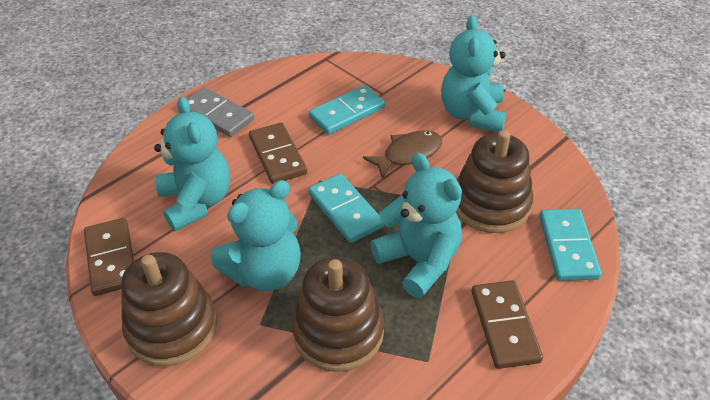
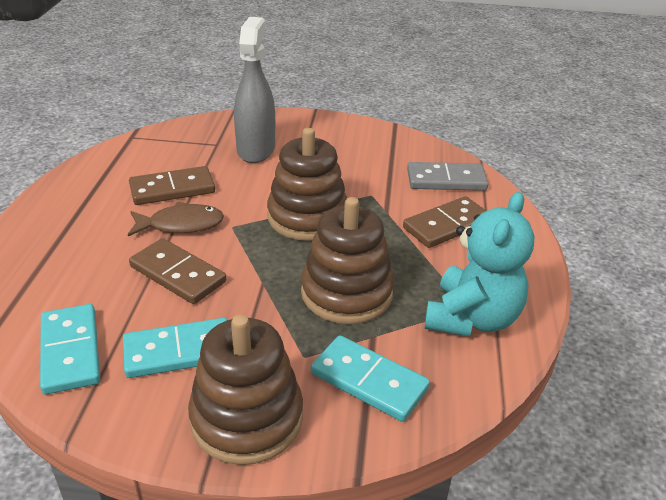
grey spray bottle: none = 0 -> [234,17,275,163] = 1
turquoise teddy bear: [154,96,230,231] [211,180,301,291] [371,153,462,298] [441,15,506,132] = 4 -> [425,192,534,336] = 1

